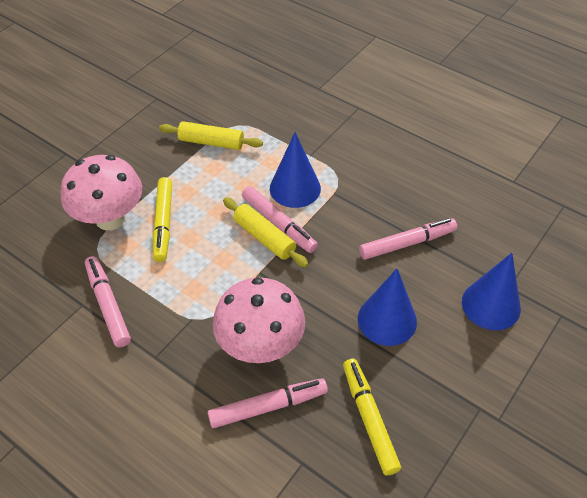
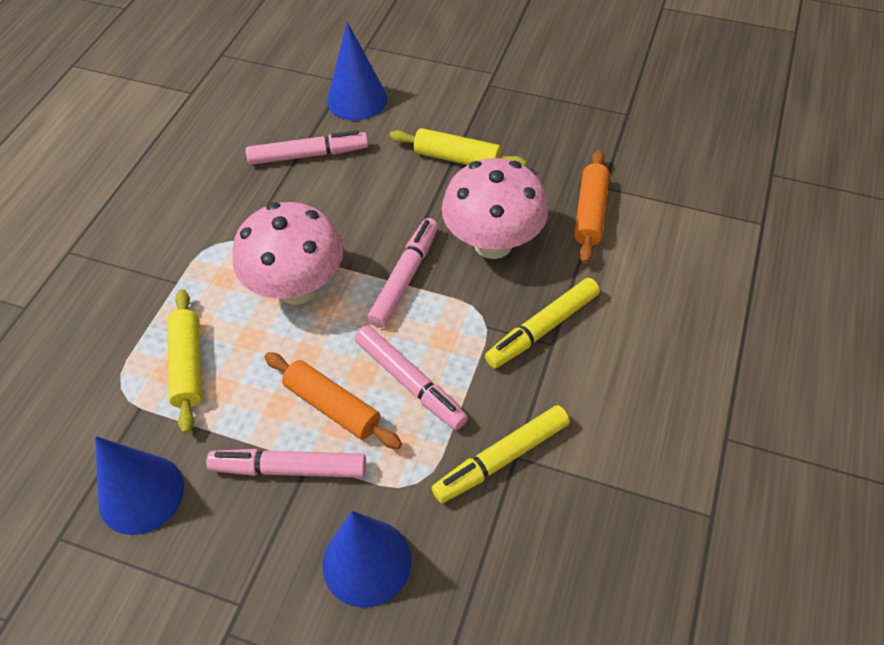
orange rolling pin: none = 0 -> [265,352,402,449] [574,150,609,264] = 2

